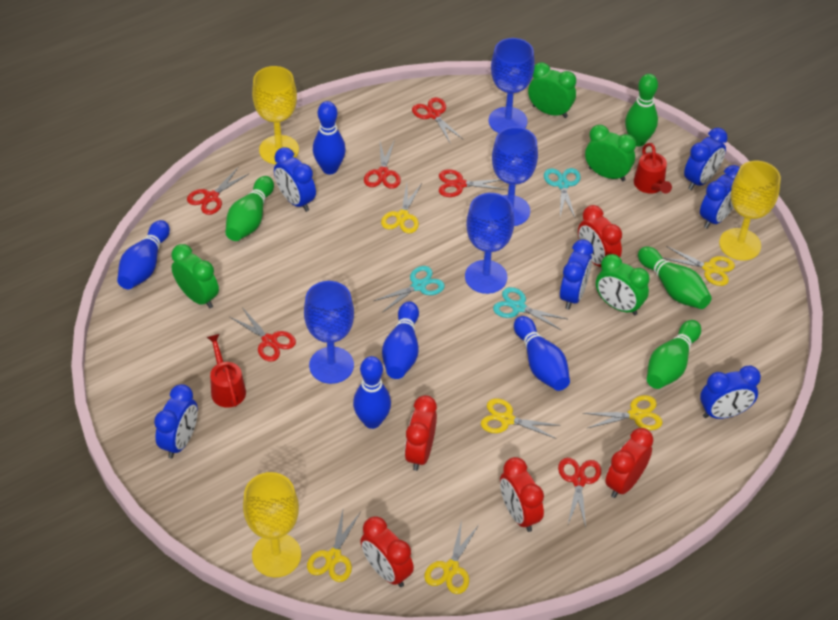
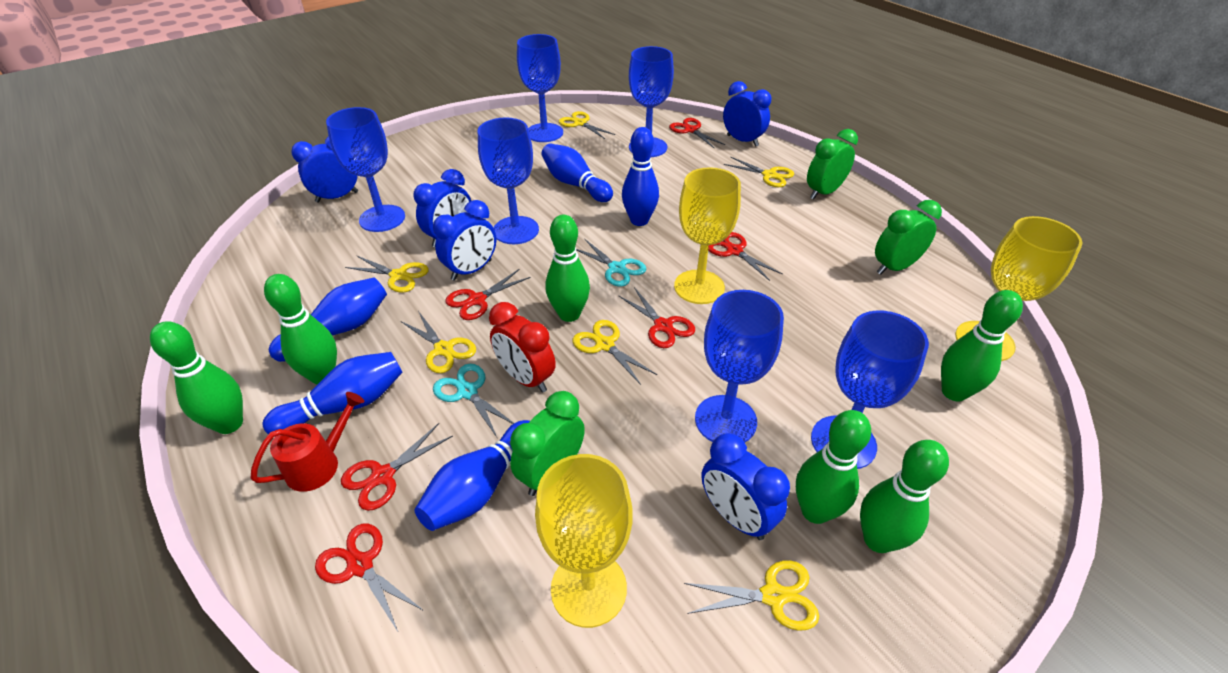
blue clock: [154,384,198,458] [274,147,316,212] [560,239,593,310] [684,128,728,190] [700,165,740,229] [700,366,761,419] = 6 -> [291,136,358,202] [413,169,471,247] [433,200,496,280] [701,433,790,540] [723,81,771,147] = 5
blue goblet: [304,281,354,384] [465,193,514,294] [489,38,535,133] [492,127,538,226] = 4 -> [326,107,405,232] [478,117,539,244] [517,34,563,142] [629,46,674,157] [695,290,784,443] [811,310,929,469] = 6
green bowling pin: [226,176,274,241] [625,74,658,147] [638,246,712,309] [647,320,701,389] = 4 -> [150,321,243,434] [264,274,337,384] [545,215,590,322] [796,410,871,524] [860,440,949,553] [941,290,1023,402] = 6
green clock: [171,244,219,308] [528,62,576,118] [585,125,636,181] [596,254,649,315] = 4 -> [510,391,585,496] [807,129,858,199] [875,200,942,275] = 3
red clock: [360,516,414,587] [405,395,437,471] [500,457,544,532] [578,205,622,267] [605,428,653,498] = 5 -> [489,302,556,393] = 1
red watering can: [207,334,246,408] [634,143,672,194] = 2 -> [251,392,364,492] = 1
turquoise scissors: [373,266,445,312] [493,287,567,330] [544,168,581,219] = 3 -> [433,364,514,439] [576,239,646,287] = 2

